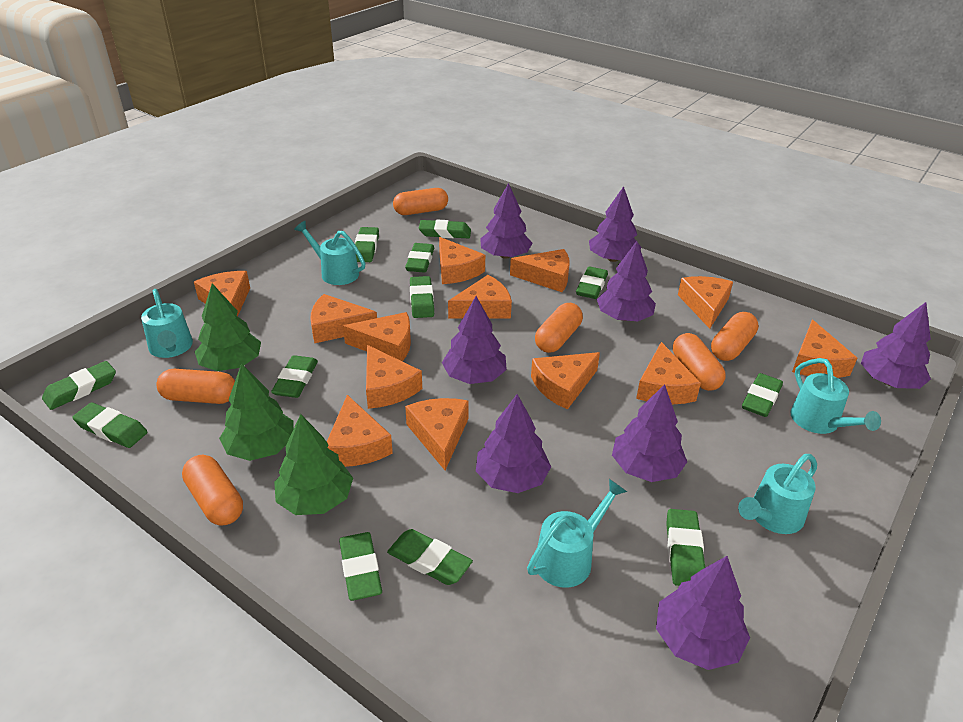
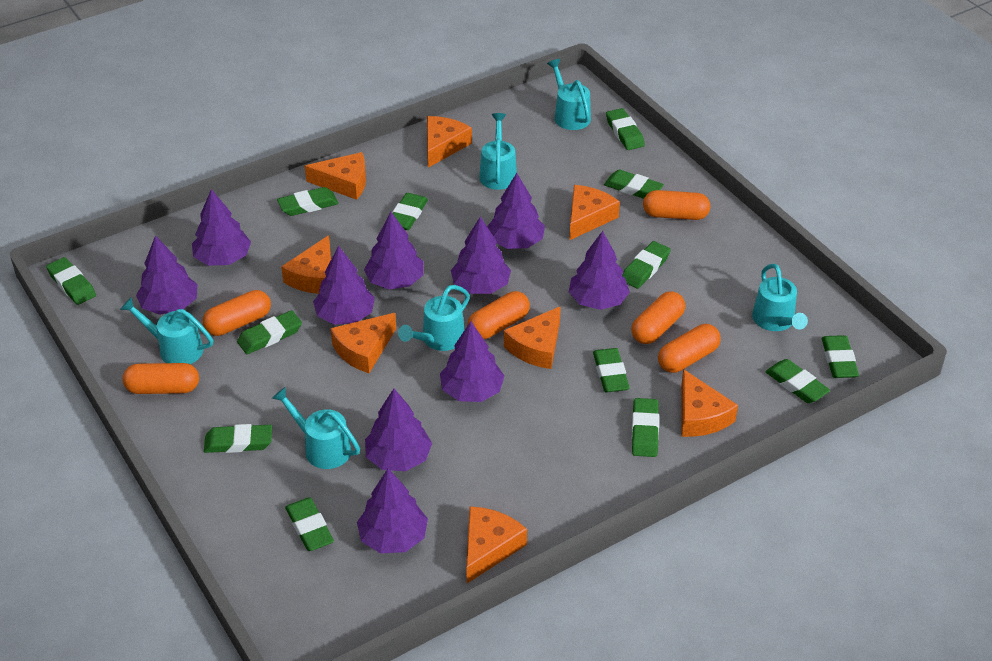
green eraser: [42,361,116,410] [72,402,148,448] [271,355,318,398] [339,532,382,601] [355,227,379,262] [387,529,473,585] [405,243,434,273] [410,276,434,318] [419,220,471,238] [576,266,608,299] [666,509,705,586] [742,373,783,417] = 12 -> [46,257,96,305] [204,424,272,453] [237,310,302,354] [277,187,339,216] [285,497,334,551] [393,193,428,230] [593,348,630,392] [604,170,664,199] [606,108,645,150] [622,241,671,289] [632,398,659,457] [765,359,830,403] [822,335,859,378] = 13
green tree: [195,283,261,371] [219,363,294,461] [274,414,353,515] = 3 -> none = 0
orange cheese: [194,271,250,316] [310,294,377,343] [327,395,393,467] [343,312,411,361] [366,345,422,409] [405,398,469,470] [439,237,485,284] [448,275,512,319] [510,249,569,292] [531,352,600,410] [636,342,701,404] [678,276,733,329] [792,319,857,378] = 13 -> [281,235,331,294] [305,152,366,200] [330,313,396,373] [427,116,472,168] [466,506,527,583] [504,306,561,369] [570,185,620,240] [681,369,738,437] = 8
purple tree: [442,296,507,384] [476,394,551,493] [480,183,532,259] [589,186,642,262] [597,241,656,321] [612,384,687,482] [656,556,750,670] [861,302,931,389] = 8 -> [136,236,198,315] [192,189,251,266] [313,246,375,325] [357,468,428,553] [364,212,423,289] [365,389,432,471] [440,322,504,402] [451,216,511,294] [487,173,545,249] [569,231,630,310] = 10
turquoise watering can: [141,289,193,358] [294,221,366,285] [527,479,627,588] [738,454,817,534] [790,358,881,434] = 5 -> [120,298,213,364] [272,387,360,469] [398,285,470,351] [479,113,517,190] [547,59,591,130] [752,264,808,331] = 6

